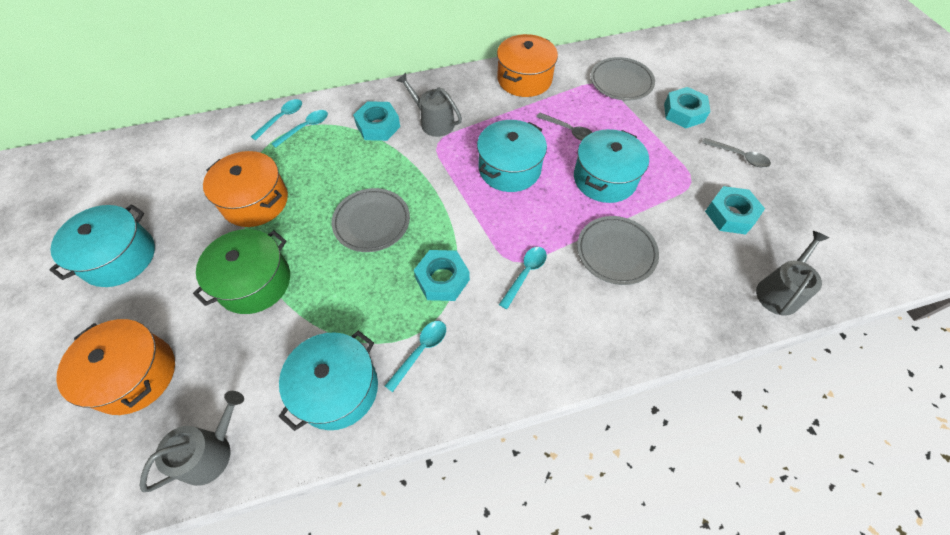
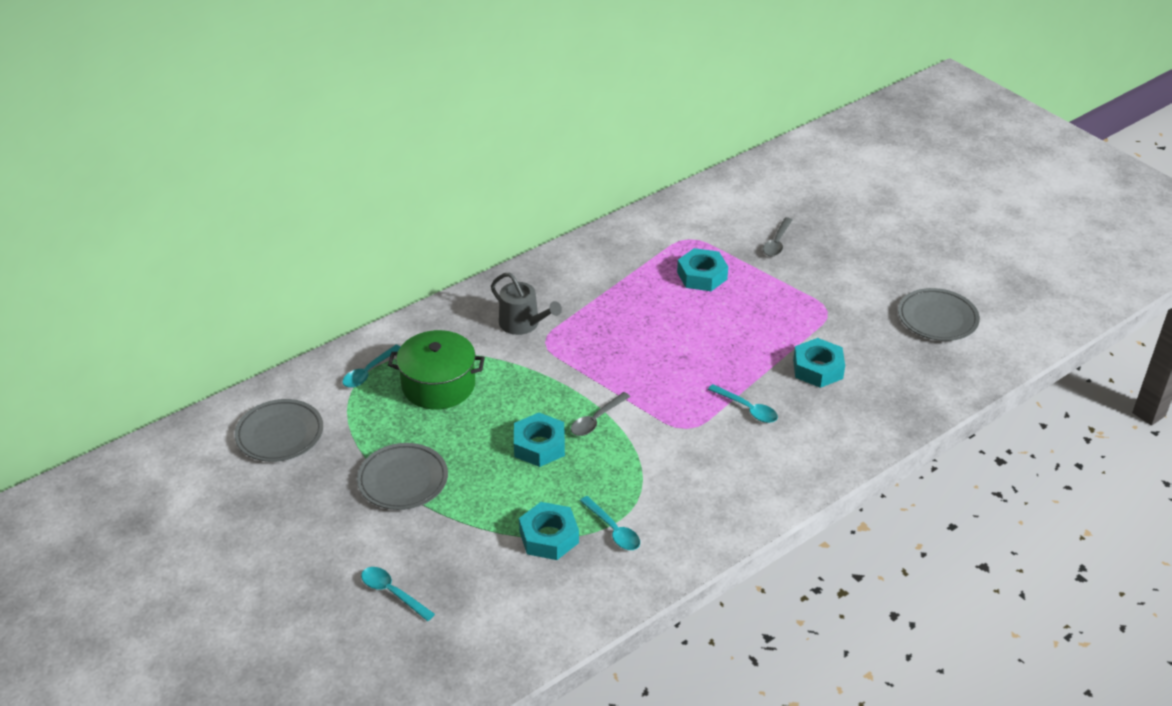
grey watering can: [139,391,244,492] [397,73,462,137] [756,231,829,316] = 3 -> [491,273,562,335] = 1
orange pot: [56,319,175,415] [203,151,288,227] [497,34,558,97] = 3 -> none = 0
turquoise pot: [49,204,155,287] [278,331,378,431] [477,120,547,192] [574,129,649,203] = 4 -> none = 0

